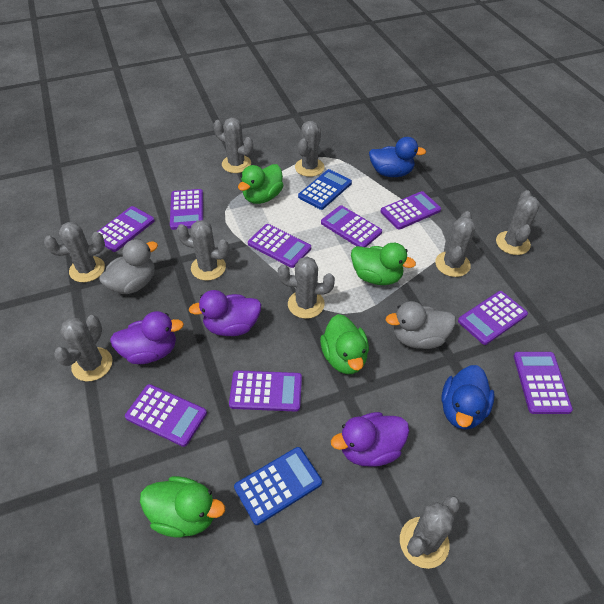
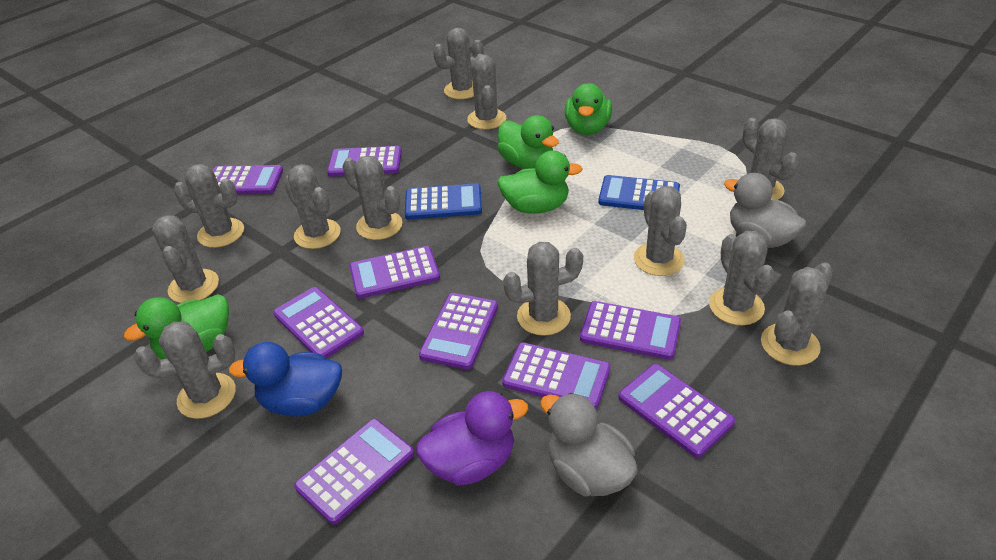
blue duck: [369,137,426,177] [441,365,495,430] = 2 -> [229,342,342,416] = 1
grey cactus: [44,222,105,282] [54,315,113,381] [177,220,229,281] [214,118,253,173] [278,257,335,319] [295,121,325,177] [400,495,460,569] [435,211,475,277] [496,190,540,255] = 9 -> [134,321,236,419] [152,215,219,303] [174,164,244,248] [284,164,341,249] [342,156,402,240] [433,28,484,99] [467,54,506,130] [503,242,583,336] [634,186,687,276] [709,231,775,325] [743,118,799,200] [761,263,833,366] = 12
purple duck: [110,311,184,364] [189,290,261,336] [331,412,409,467] = 3 -> [416,391,528,486] = 1

